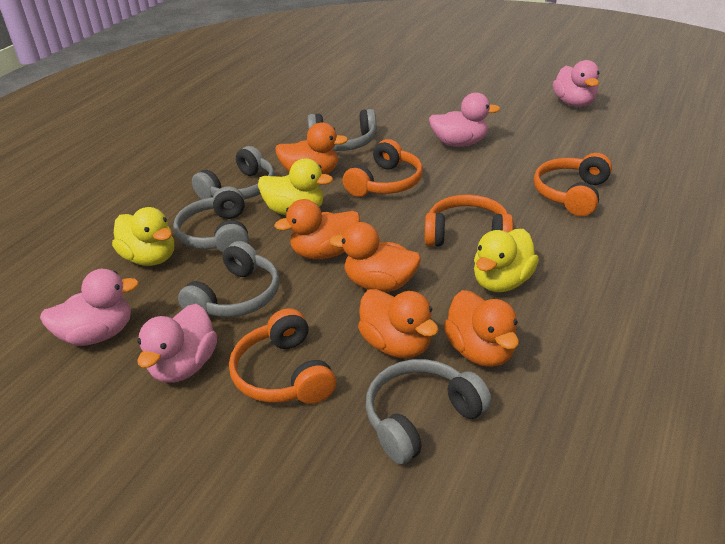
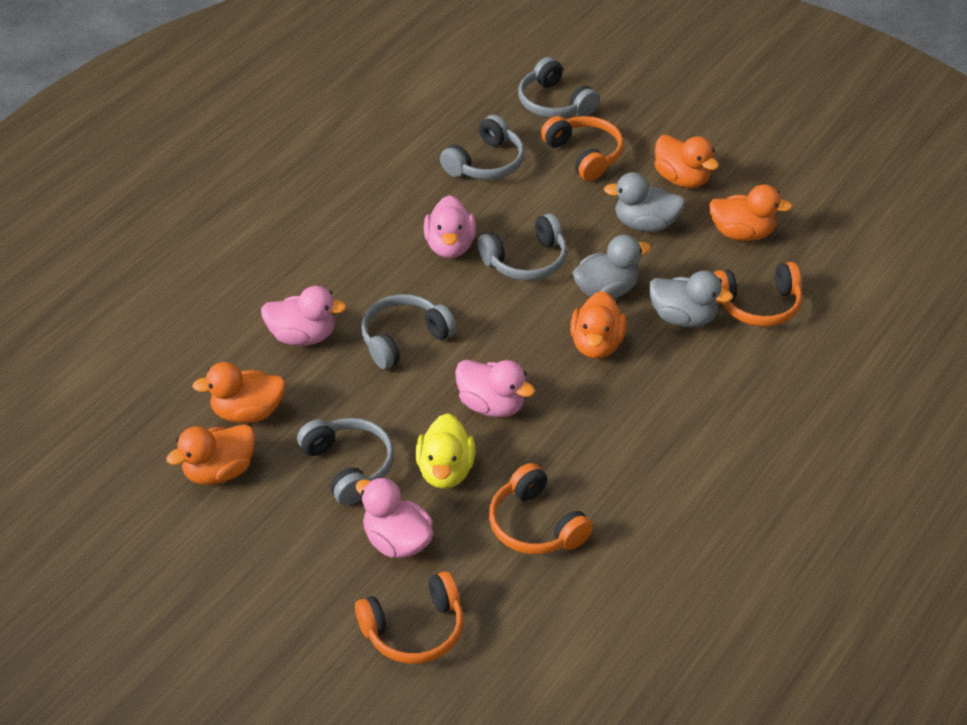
grey duck: none = 0 -> [572,235,651,299] [604,172,685,232] [648,271,733,327] = 3
yellow duck: [112,207,174,266] [258,158,333,215] [474,229,539,292] = 3 -> [416,413,475,489] = 1

